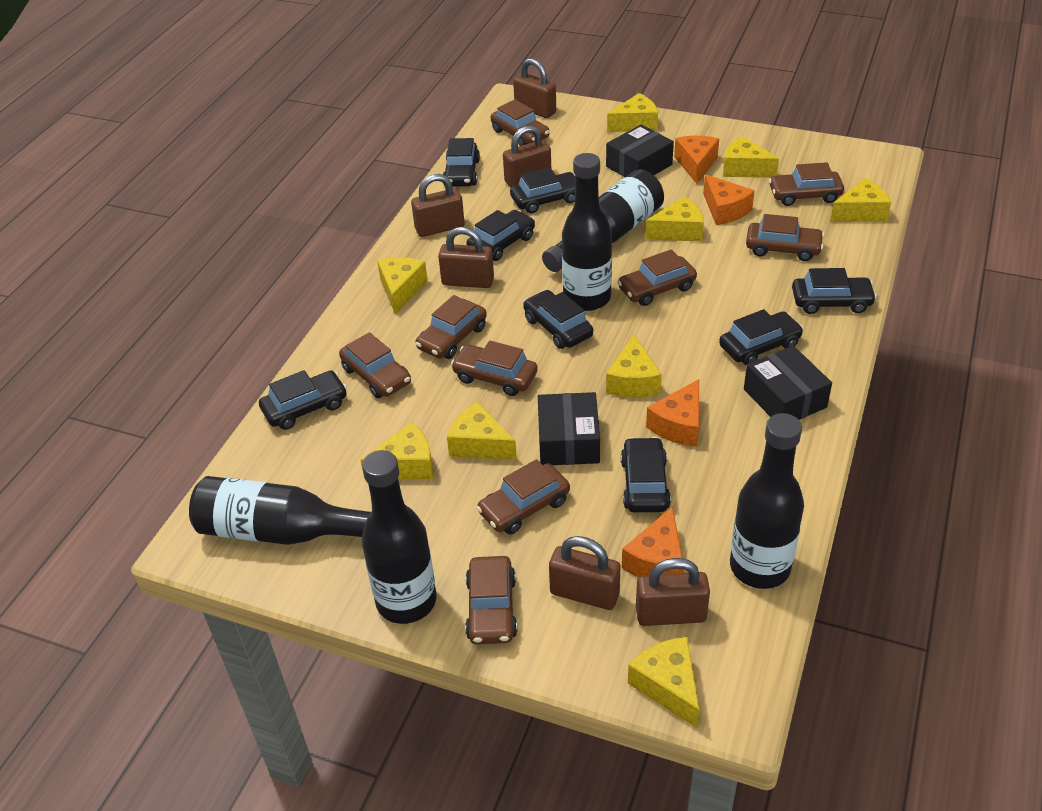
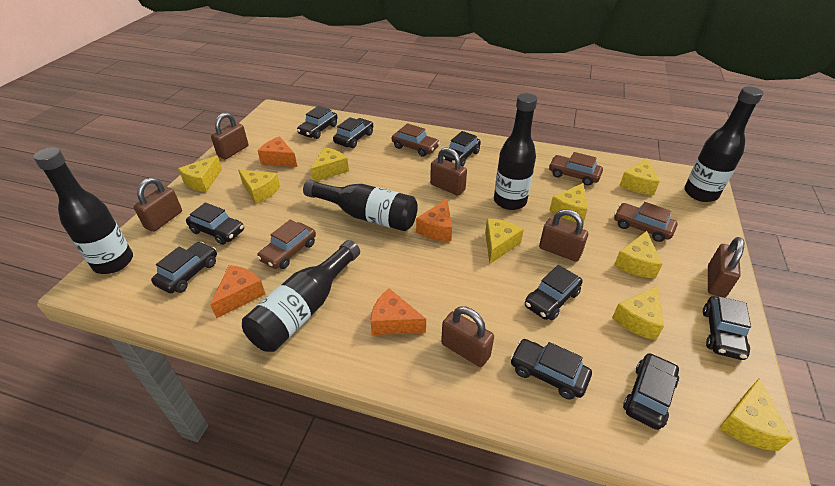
black box: [538,392,600,465] [606,124,674,177] [744,346,832,420] = 3 -> none = 0
black car: [259,370,347,430] [443,138,480,187] [466,210,535,261] [510,167,575,213] [523,290,593,349] [621,437,671,512] [719,309,804,366] [792,268,877,314] = 8 -> [151,242,217,293] [186,202,244,245] [297,106,338,139] [333,117,373,148] [443,131,481,166] [510,339,592,400] [525,265,583,320] [623,353,679,430] [703,296,751,360] = 9
brown car: [339,332,411,398] [415,295,487,359] [451,341,538,396] [465,556,517,644] [477,459,570,534] [491,100,550,146] [617,249,697,306] [746,214,824,261] [769,162,844,206] = 9 -> [257,220,316,269] [392,123,440,157] [549,152,603,186] [614,202,678,242] = 4

